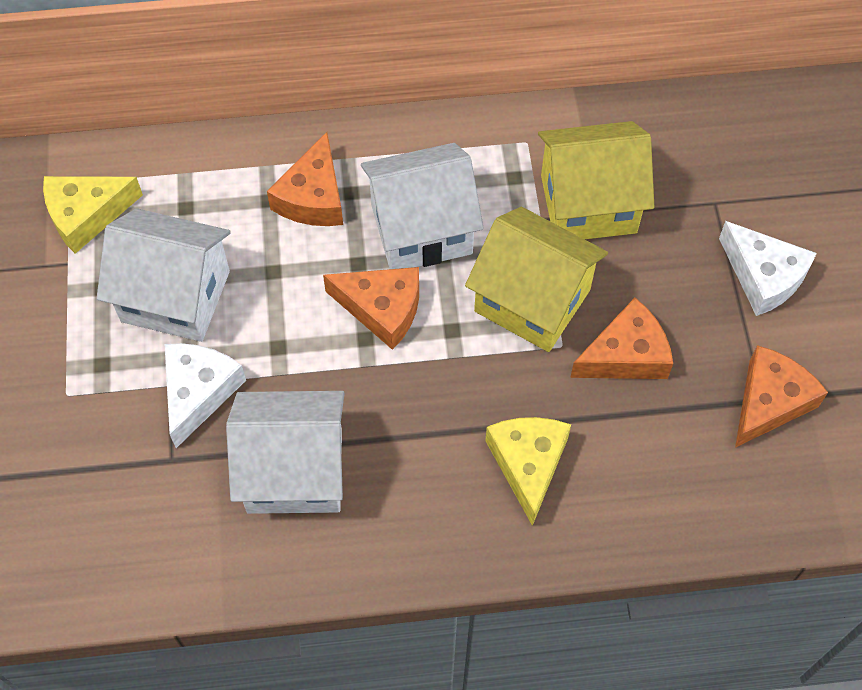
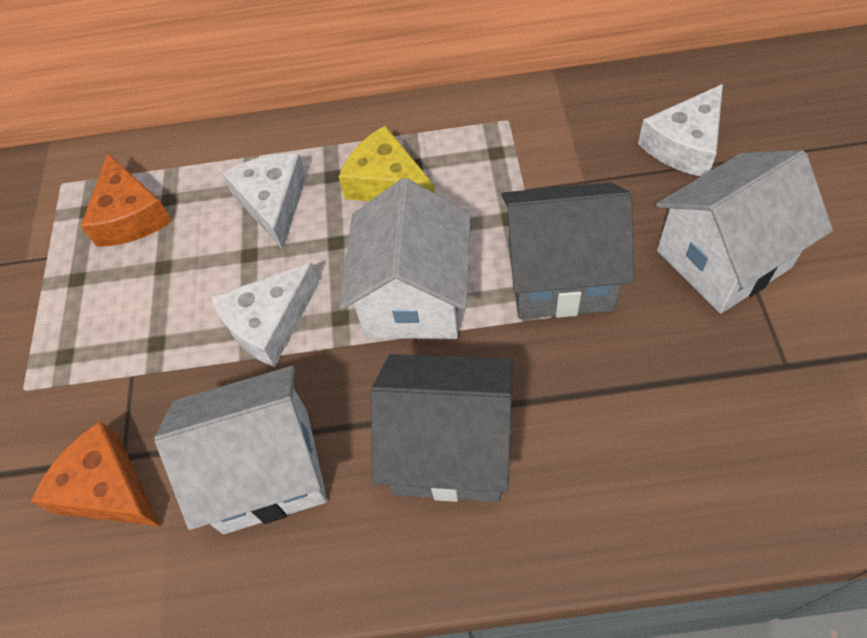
grey house: none = 0 -> [371,354,513,502] [501,182,635,319] = 2
orange cheese: [267,132,343,226] [323,267,419,350] [570,298,673,379] [735,345,828,448] = 4 -> [30,421,160,526] [80,153,172,247] = 2
white cheese: [165,343,246,448] [719,221,817,316] = 2 -> [211,263,319,367] [222,154,307,250] [638,84,723,176] = 3
yellow cheese: [43,176,143,254] [485,417,571,526] = 2 -> [339,126,435,201] = 1
yellow house: [465,207,608,352] [538,121,654,239] = 2 -> none = 0

